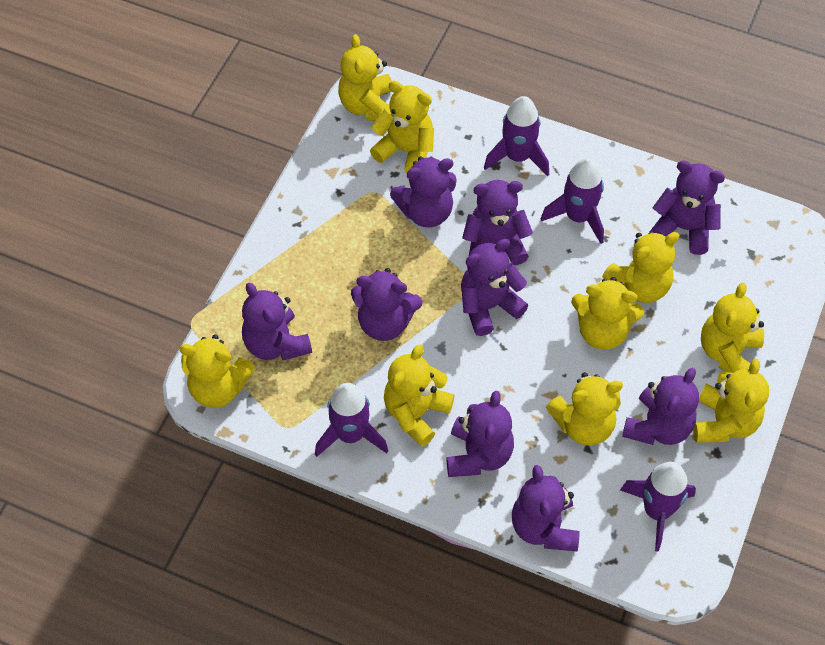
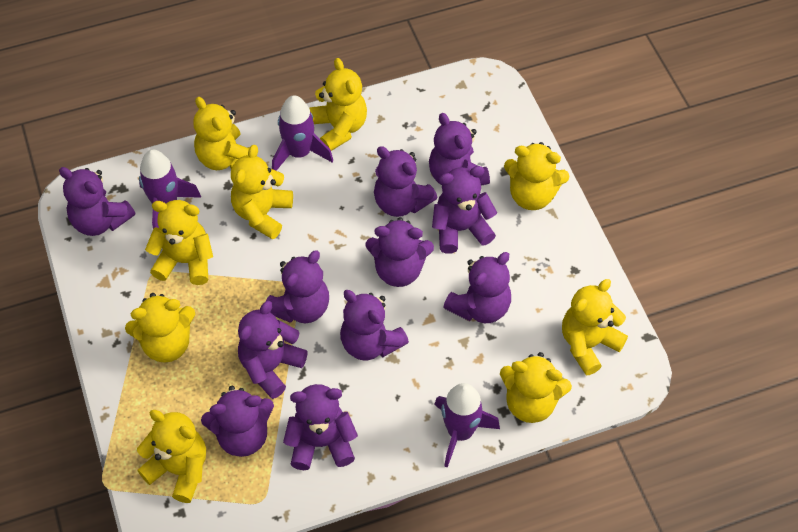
purple rocket: [315,383,388,457] [484,96,549,176] [541,158,604,244] [620,462,696,552] = 4 -> [139,149,201,229] [272,95,333,171] [434,383,500,468] = 3
purple teddy bear: [242,283,312,360] [351,268,422,341] [390,156,457,227] [447,391,514,477] [461,239,528,336] [462,180,533,265] [512,465,580,552] [622,368,699,445] [650,160,725,255] = 9 -> [59,167,135,236] [201,386,274,457] [238,301,308,399] [265,250,329,323] [283,384,358,470] [340,290,409,360] [365,217,434,287] [374,146,437,217] [429,113,490,186] [432,166,497,254] [443,252,511,323] = 11

